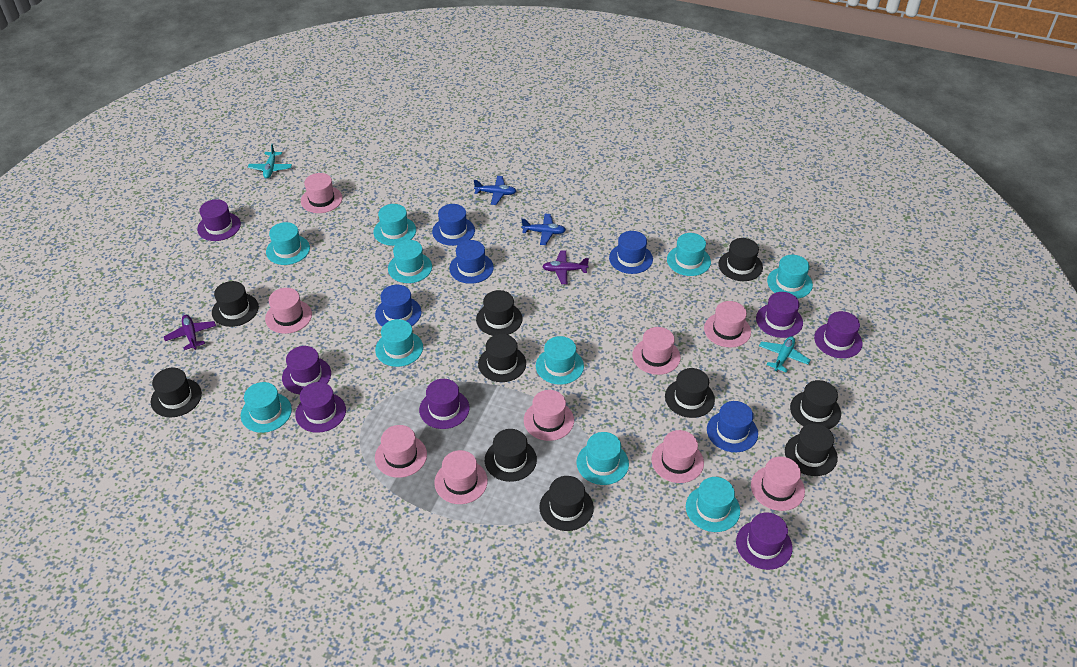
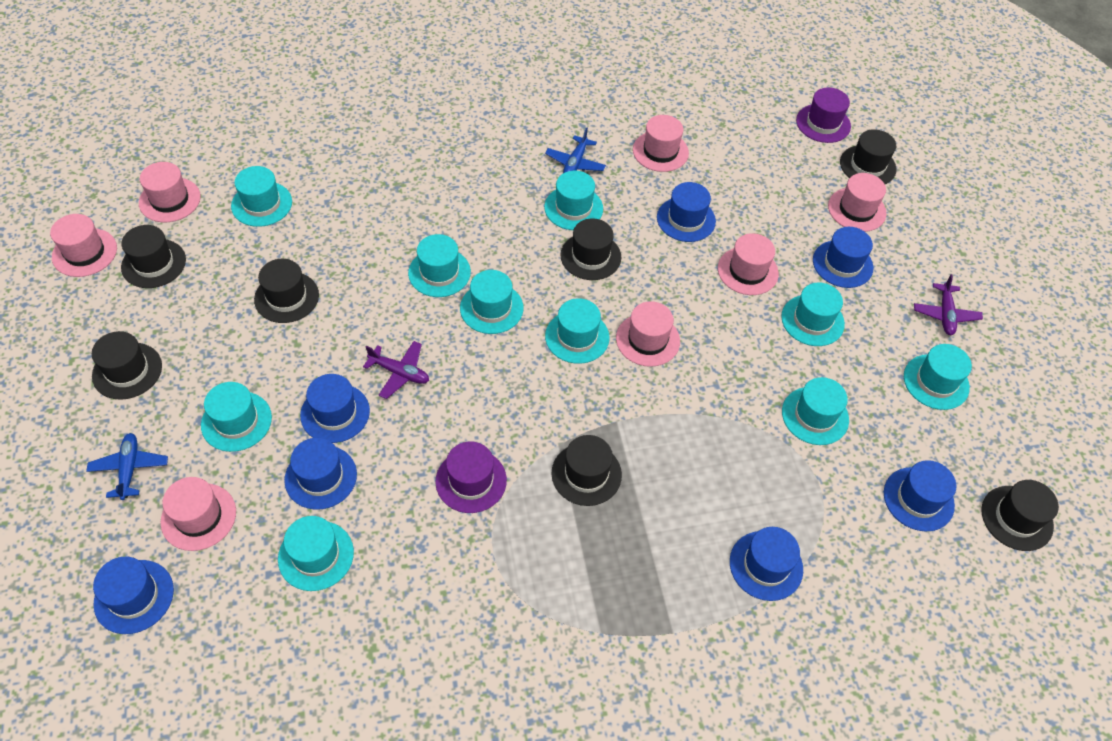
black hat: [151,368,202,417] [212,281,259,327] [476,290,522,336] [478,334,526,382] [485,429,537,482] [539,476,594,531] [665,368,715,418] [718,238,763,281] [785,424,838,476] [790,380,841,429] = 10 -> [92,331,162,400] [121,225,186,288] [254,259,319,323] [551,435,622,506] [560,218,621,280] [840,129,897,184] [982,480,1059,551] = 7
blue hat: [375,285,422,327] [432,204,475,246] [449,240,494,284] [609,231,653,274] [707,401,758,452] = 5 -> [93,557,174,634] [284,438,357,510] [300,374,370,443] [657,182,716,242] [730,527,803,601] [813,227,874,288] [884,460,956,532] = 7
pink hat: [265,288,312,334] [301,173,343,213] [375,425,427,478] [434,450,488,504] [524,390,574,441] [632,327,680,375] [651,430,704,483] [704,301,751,348] [751,457,805,511] = 9 -> [50,214,117,277] [139,162,201,222] [160,477,236,551] [616,301,680,367] [633,115,689,172] [718,233,779,295] [828,173,887,232] = 7
purple hat: [197,199,241,241] [282,346,331,394] [295,382,346,433] [419,379,469,429] [736,512,793,570] [756,292,803,338] [814,311,862,358] = 7 -> [435,442,507,513] [796,87,851,143] = 2
turquoise plane: [248,144,292,179] [759,336,811,373] = 2 -> none = 0

